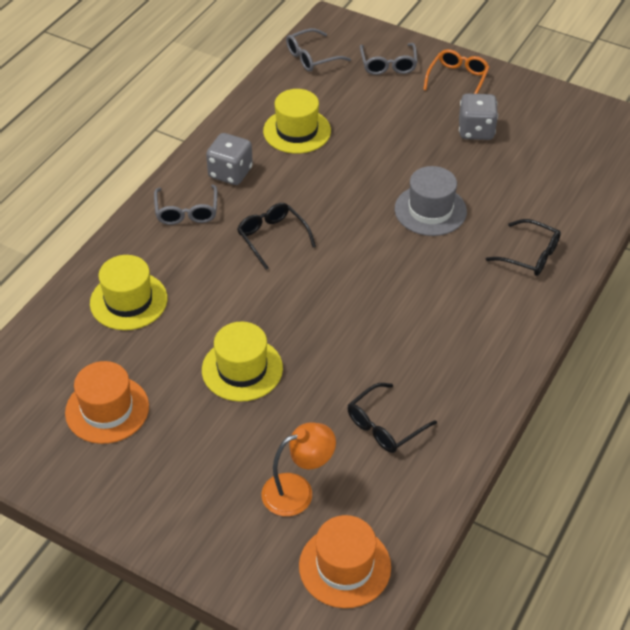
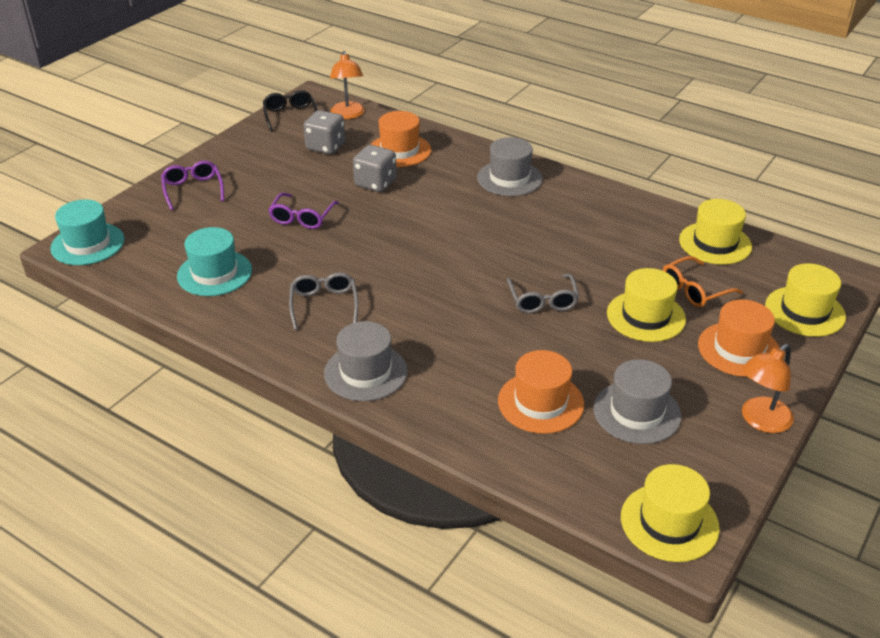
black glasses: [237,203,316,270] [348,383,437,453] [486,219,561,276] = 3 -> [263,90,318,132] = 1
grey glasses: [154,184,218,225] [286,28,351,72] [360,43,418,75] = 3 -> [289,273,358,330] [507,274,579,313] = 2
grey hat: [395,166,467,236] = 1 -> [324,321,408,401] [477,137,543,196] [593,359,681,444] = 3
orange hat: [65,361,149,444] [299,515,391,608] = 2 -> [371,111,431,167] [498,350,584,434] [698,299,780,377] = 3
orange lamp: [262,422,336,516] = 1 -> [330,51,365,119] [741,344,794,433] = 2
purple glasses: none = 0 -> [161,161,224,210] [268,192,339,229] = 2
turquoise hat: none = 0 -> [50,199,125,265] [177,227,252,296] = 2
yellow hat: [90,255,167,330] [202,322,283,402] [263,89,331,154] = 3 -> [607,268,686,342] [621,464,720,562] [679,199,752,265] [765,263,846,337] = 4

